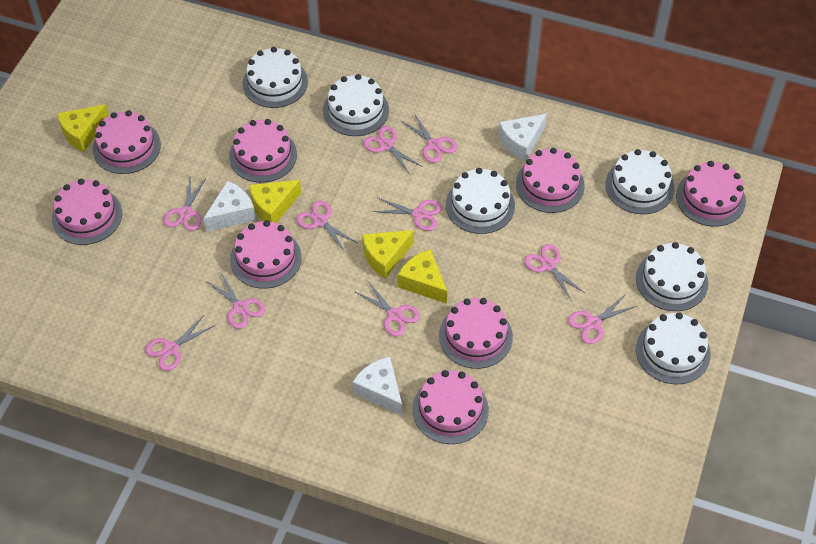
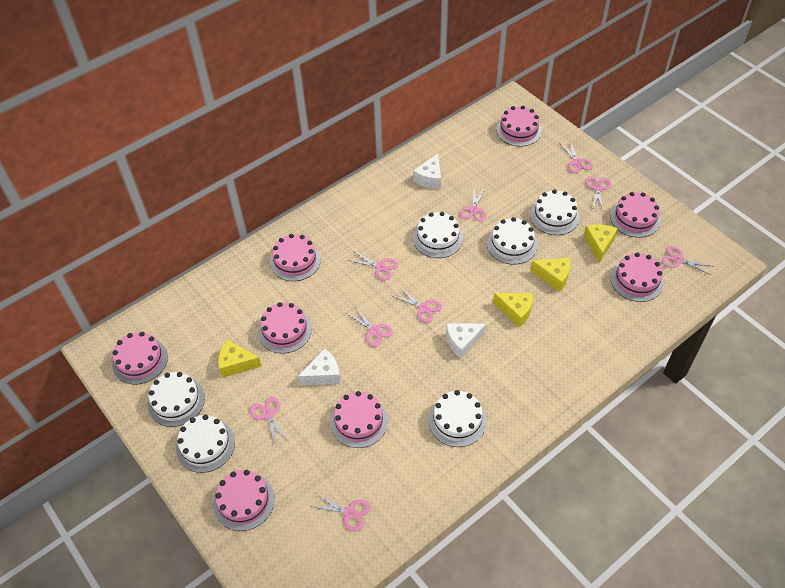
pink scissors: [145,315,214,371] [164,178,206,231] [206,271,265,329] [296,201,357,252] [356,280,420,336] [363,126,423,174] [373,198,442,231] [401,113,457,163] [524,244,585,302] [568,294,637,344] = 10 -> [250,397,288,446] [309,493,370,532] [346,306,393,347] [348,252,398,280] [393,287,442,323] [460,186,486,222] [561,141,593,173] [585,177,611,212] [662,246,711,275] = 9

